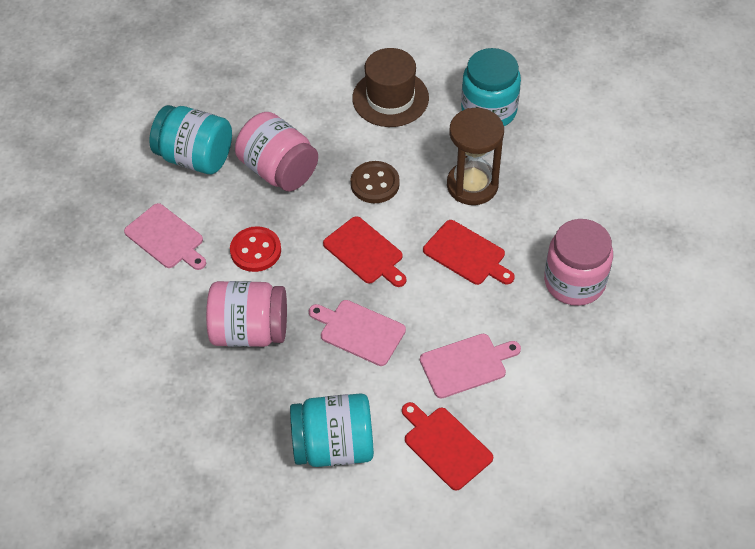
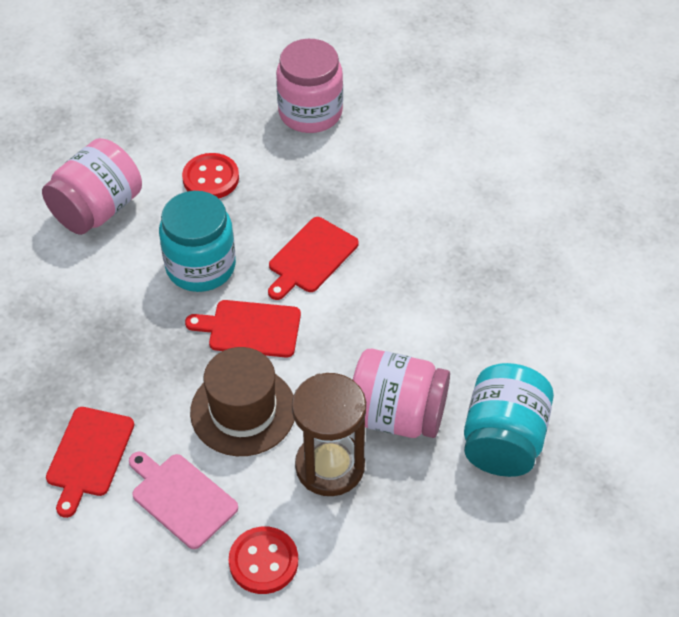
brown button: [350,161,400,203] = 1 -> none = 0
pink cutting board: [124,203,206,270] [309,300,406,366] [420,334,521,398] = 3 -> [129,451,238,549] = 1
red button: [230,226,281,272] = 1 -> [182,153,239,199] [229,526,298,594] = 2
turquoise jar: [149,105,232,174] [290,393,374,467] [461,48,521,126] = 3 -> [159,191,236,292] [464,363,554,477] = 2

